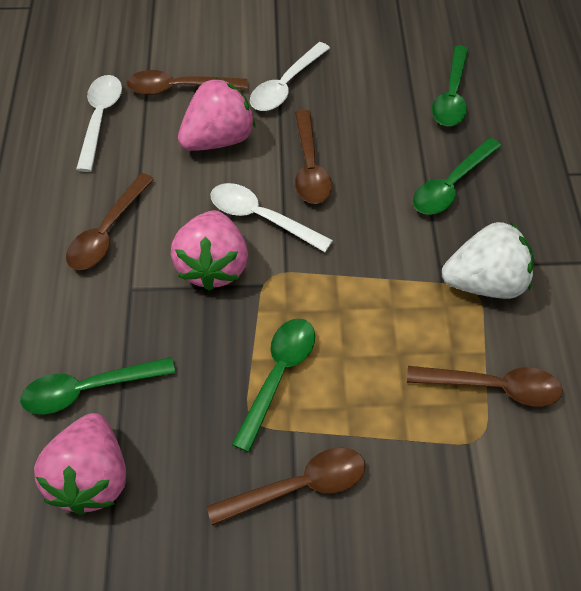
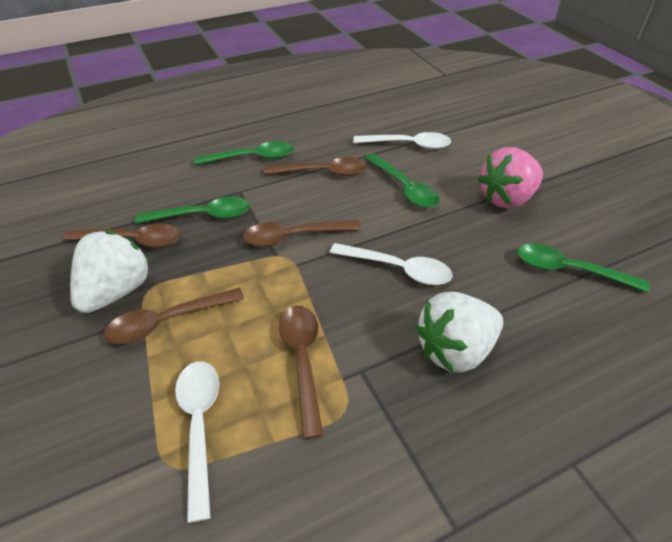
pink strawberry: [34,413,126,515] [171,210,248,291] [178,78,255,151] = 3 -> [478,147,543,209] = 1
white strawberry: [442,222,534,299] = 1 -> [70,231,150,313] [415,292,503,373] = 2

